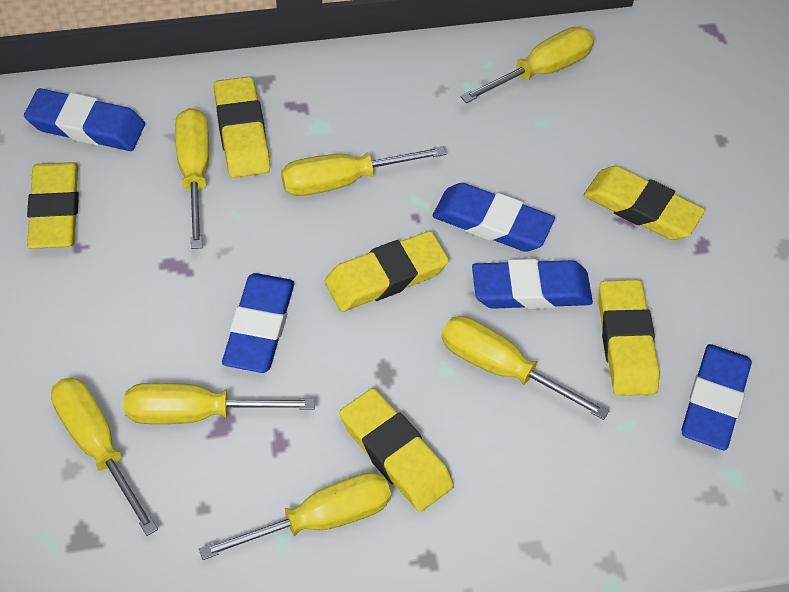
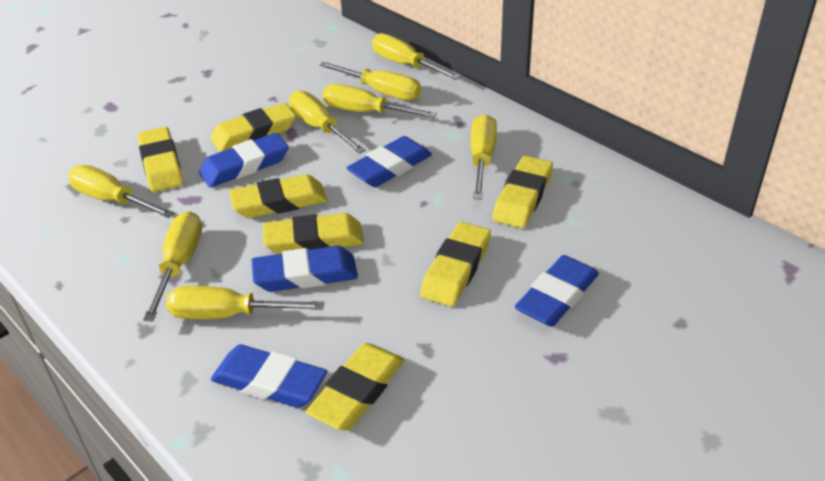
yellow eraser: [27,162,79,249] [214,77,270,178] [324,231,449,312] [339,388,454,512] [584,166,705,240] [598,280,660,396] = 6 -> [138,127,183,192] [210,103,296,152] [229,174,327,218] [263,213,364,254] [306,343,404,431] [420,222,491,307] [492,156,553,228] = 7
yellow screwdriver: [51,377,158,536] [124,383,315,424] [175,108,209,249] [199,472,391,560] [281,146,446,196] [441,316,610,420] [460,27,594,103] = 7 -> [68,165,174,218] [143,211,202,321] [166,286,325,319] [289,90,366,154] [319,62,421,101] [323,84,437,118] [372,33,461,80] [471,114,497,200] = 8

